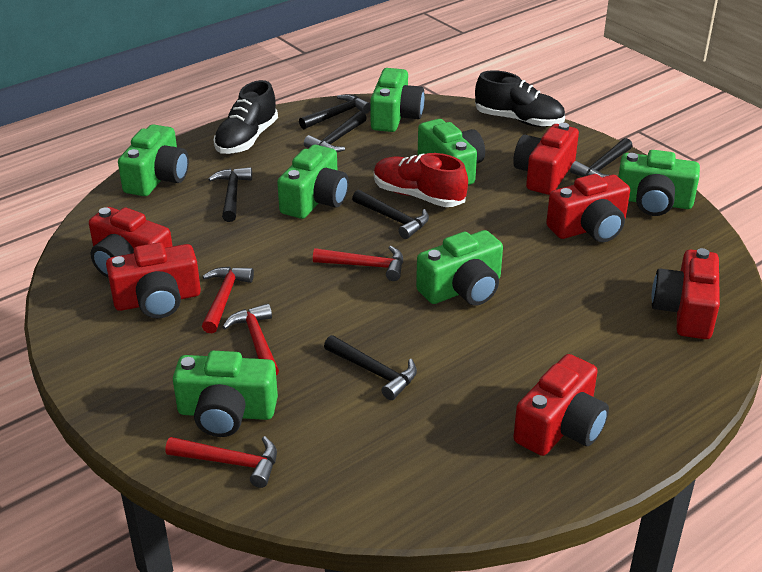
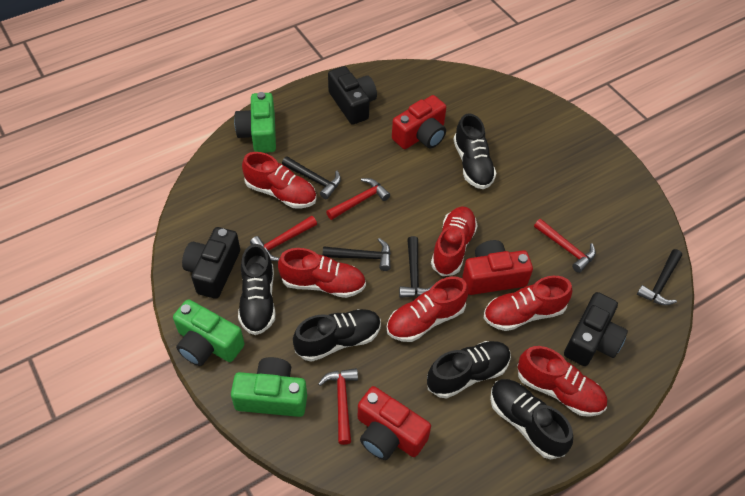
black camera: none = 0 -> [182,227,240,299] [328,66,377,125] [564,292,628,366] = 3
black hammer: [208,167,252,222] [299,94,371,129] [304,111,367,152] [324,335,417,400] [352,190,429,239] [570,138,632,177] = 6 -> [282,156,341,199] [323,238,391,271] [399,236,433,298] [637,249,682,305] = 4
black shoe: [213,80,278,154] [475,70,565,127] = 2 -> [238,244,276,335] [293,309,381,362] [427,341,511,399] [453,114,497,189] [490,379,573,459] = 5
green camera: [118,124,189,196] [173,351,278,437] [277,145,349,219] [370,68,425,132] [416,230,503,306] [418,119,485,185] [618,150,700,216] = 7 -> [173,299,245,366] [231,357,307,417] [234,92,276,153] = 3
red camera: [89,207,172,278] [106,243,201,319] [513,123,579,195] [513,354,609,456] [546,174,630,242] [652,248,720,339] = 6 -> [358,386,431,460] [392,95,446,149] [462,240,533,295] = 3
red shoe: [374,153,468,207] = 1 -> [242,152,316,208] [278,248,366,298] [387,276,468,342] [431,206,478,276] [484,276,572,331] [518,346,607,417] = 6

